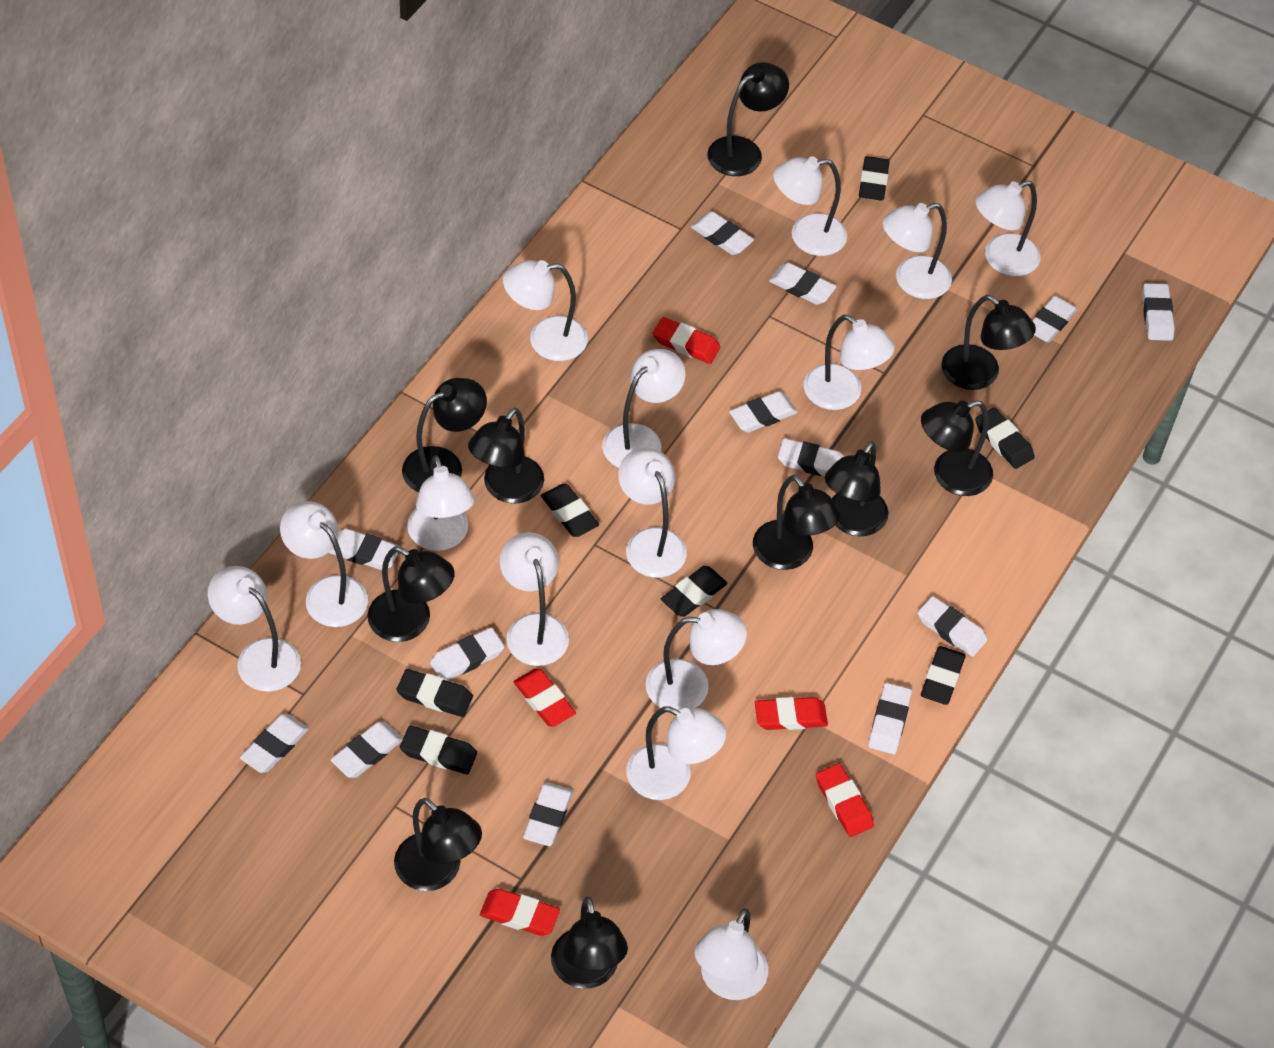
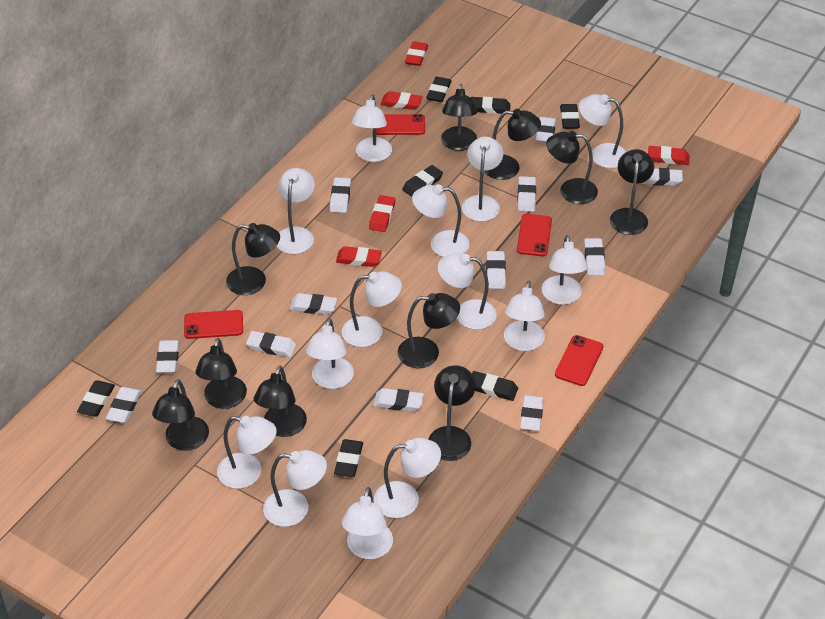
red phone: none = 0 -> [184,310,243,339] [376,114,425,135] [517,214,552,256] [555,335,603,386] = 4
white eraser: [240,714,309,773] [329,529,401,570] [331,722,403,778] [430,628,504,681] [523,782,573,846] [691,211,754,255] [729,391,798,433] [769,263,837,305] [778,438,844,476] [868,683,912,754] [918,596,988,657] [1032,296,1078,343] [1142,283,1175,341] = 13 -> [106,387,141,423] [156,340,179,373] [246,331,296,357] [290,293,337,315] [330,178,351,213] [373,388,424,412] [486,251,506,289] [517,176,536,212] [520,395,544,431] [536,117,556,143] [584,238,605,275] [640,168,683,186] = 12

